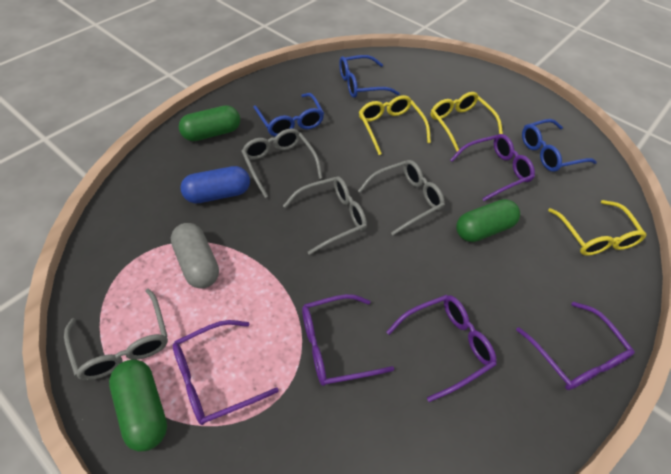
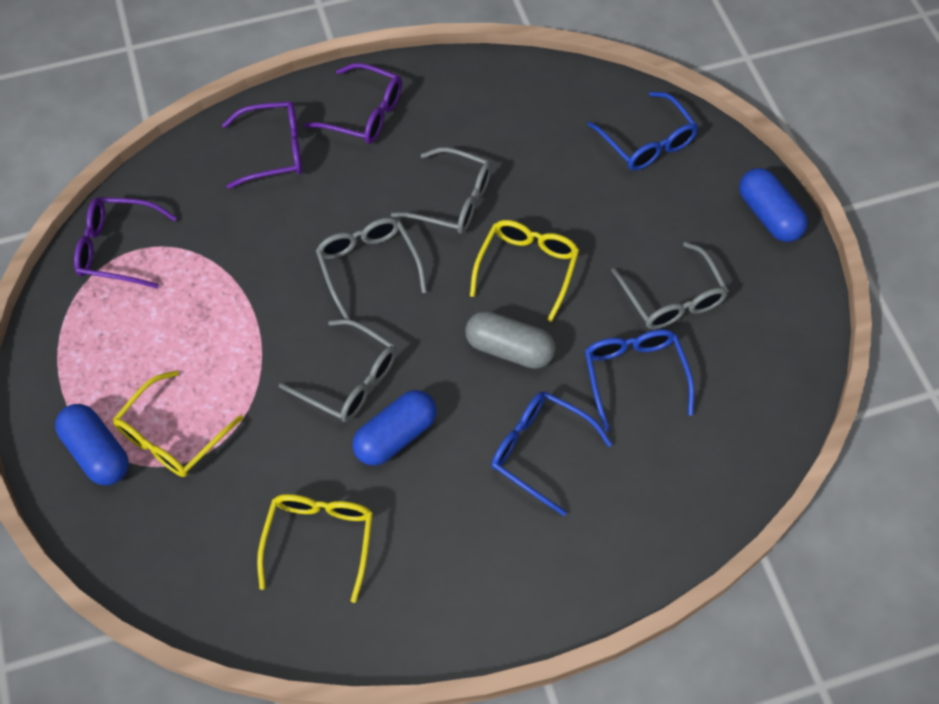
blue capsule: [180,166,250,203] = 1 -> [55,404,129,485] [352,390,437,466] [739,168,808,242] = 3
green capsule: [109,359,167,452] [179,105,240,141] [456,199,520,242] = 3 -> none = 0
purple glasses: [172,320,279,425] [302,294,394,386] [386,295,496,402] [450,134,535,201] [516,302,635,390] = 5 -> [74,197,177,288] [222,101,302,189] [303,63,402,144] = 3

